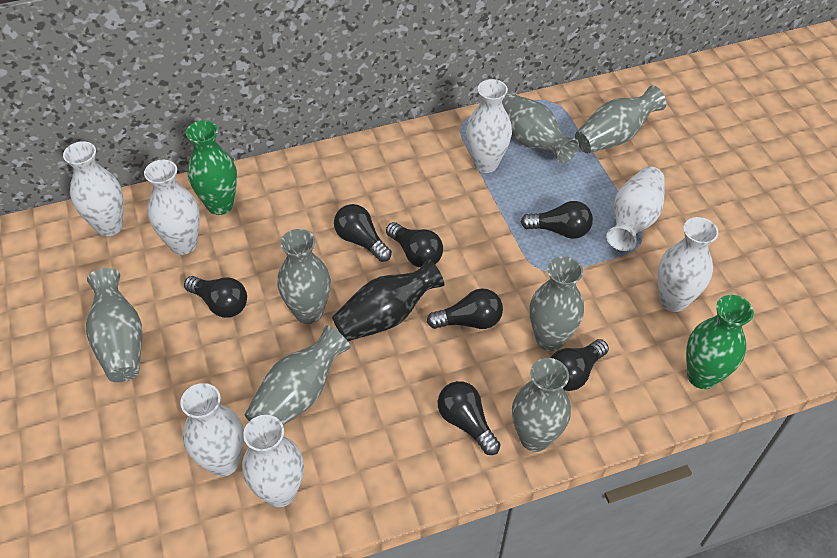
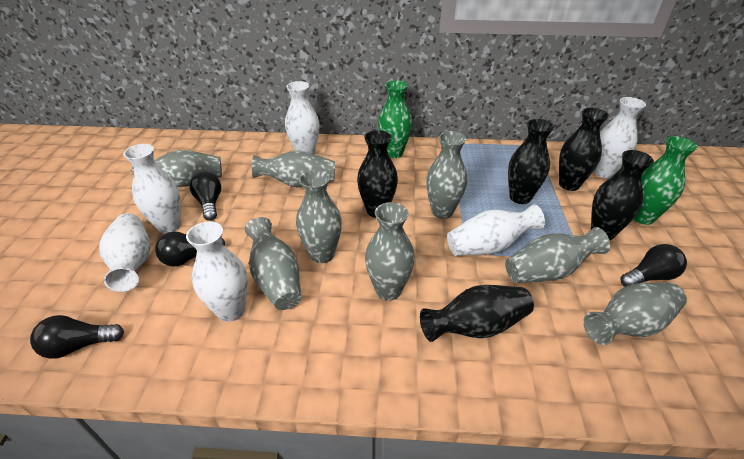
black light bulb: [184,276,247,318] [334,204,392,262] [386,222,443,267] [427,288,503,329] [438,381,500,455] [521,201,593,239] [551,339,609,391] = 7 -> [30,315,124,359] [155,232,225,267] [190,172,221,221] [620,244,687,287] = 4
black vase: [332,259,444,341] = 1 -> [357,130,398,218] [420,285,534,342] [508,119,554,204] [559,108,609,191] [591,150,654,240] = 5
grey vase: [86,268,142,382] [245,325,350,425] [278,229,331,324] [502,93,579,163] [512,358,571,452] [530,256,584,351] [575,85,666,154] = 7 -> [132,150,222,187] [245,217,301,310] [252,151,335,187] [296,170,342,263] [365,202,415,300] [426,131,467,219] [505,227,610,283] [583,283,687,345] = 8
white vase: [63,141,123,236] [144,160,200,255] [180,383,244,477] [242,415,304,507] [466,79,512,173] [606,166,665,251] [658,217,719,312] = 7 -> [99,213,151,292] [123,144,181,233] [186,221,248,322] [285,81,320,154] [447,204,545,256] [593,97,646,178] = 6

